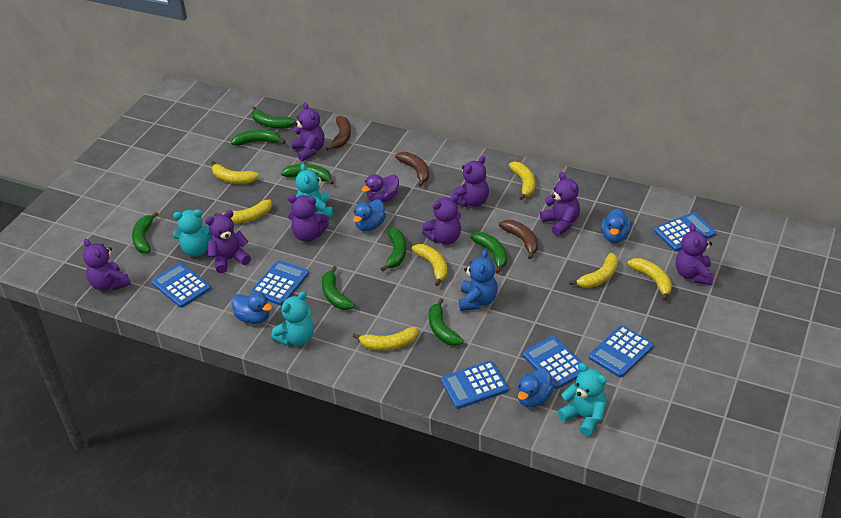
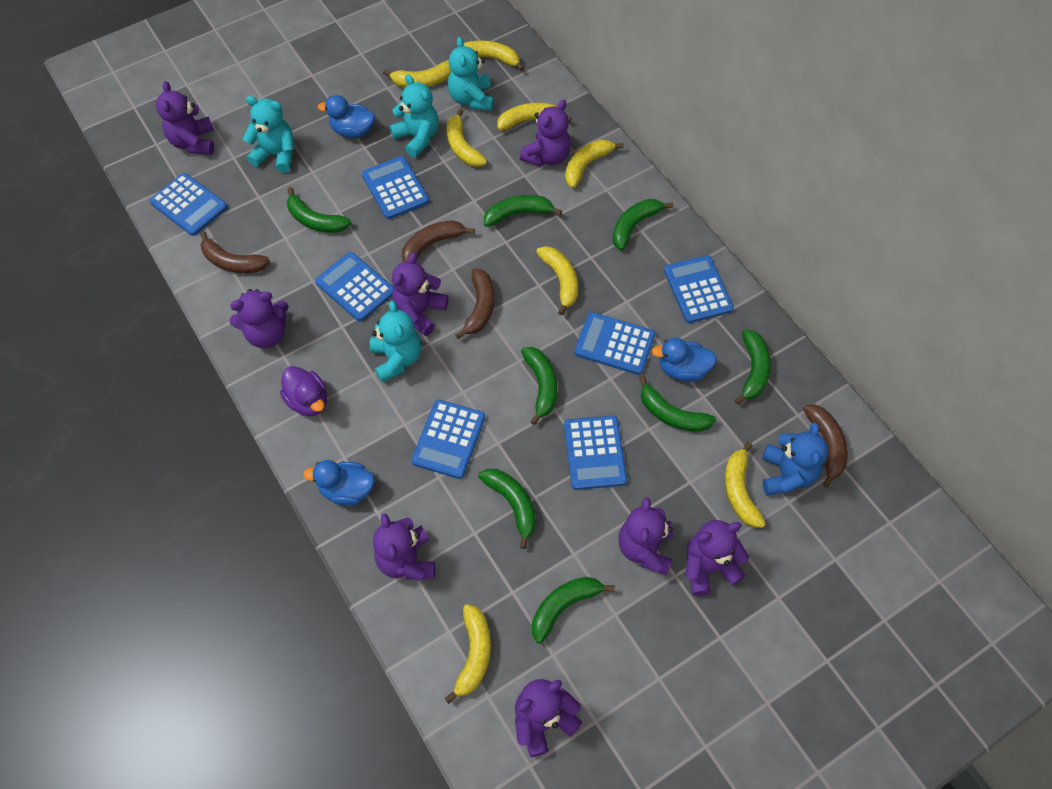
blue calculator: [151,263,211,308] [251,260,309,305] [441,361,509,409] [522,336,588,389] [589,325,653,378] [654,212,716,251] = 6 -> [150,173,228,236] [315,252,394,322] [362,156,429,219] [411,399,485,479] [564,416,627,490] [574,312,655,375] [664,255,734,323] = 7
blue duck: [232,292,272,324] [353,199,386,231] [517,368,554,407] [601,208,631,243] = 4 -> [303,460,375,506] [318,95,375,138] [652,338,717,382] = 3
brown banana: [326,116,351,151] [395,152,429,187] [499,220,538,259] = 3 -> [200,231,270,273] [402,220,475,262] [455,269,495,339] [803,405,848,487] = 4
yellow banana: [211,161,259,184] [214,200,272,224] [353,327,418,350] [412,244,447,286] [509,162,535,200] [569,253,618,288] [628,258,672,301] = 7 -> [383,61,451,88] [444,604,491,704] [446,109,487,167] [464,40,524,71] [498,102,572,131] [536,246,578,315] [565,139,624,188] [725,442,766,528] = 8

